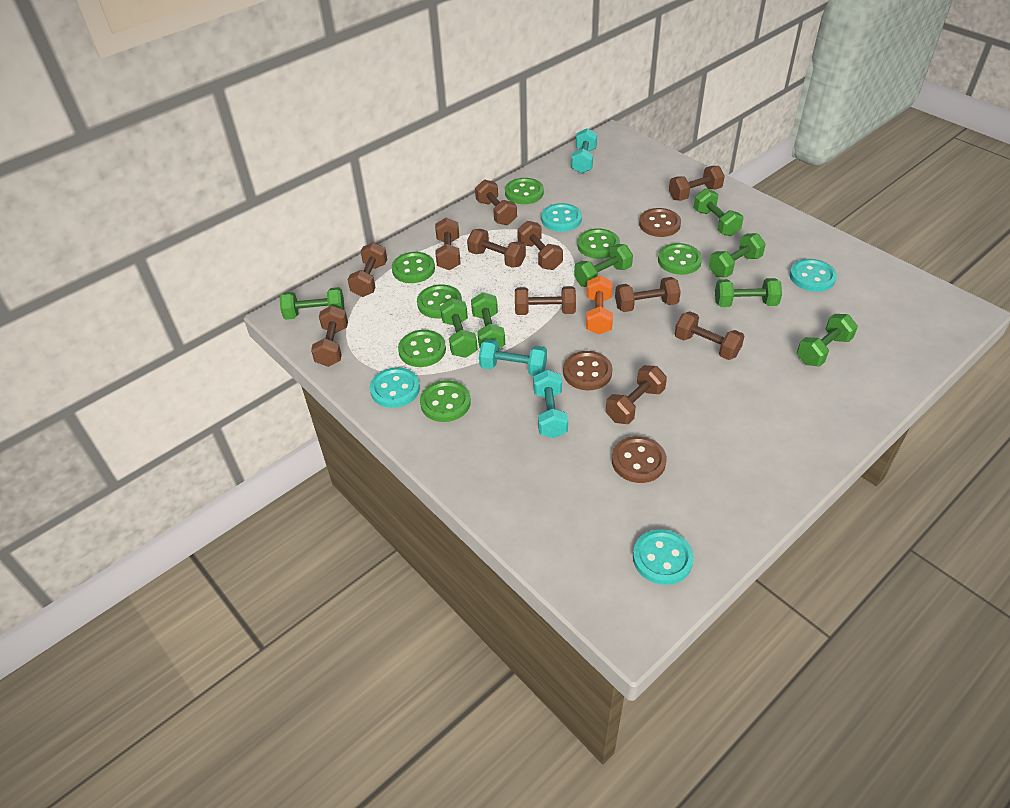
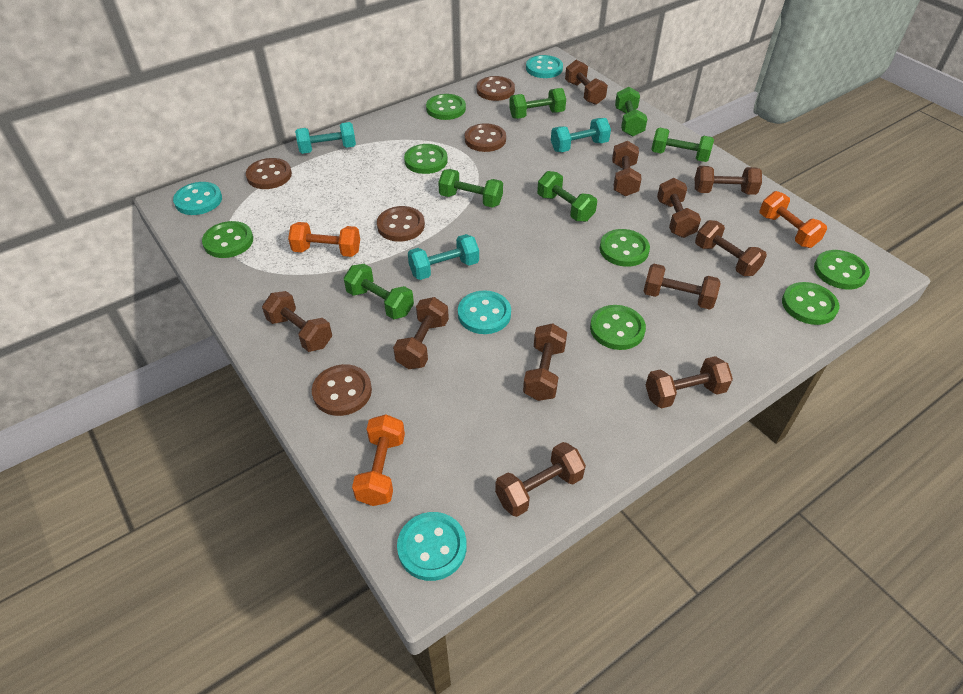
brown button: [563,351,612,390] [612,436,667,483] [639,208,681,237] = 3 -> [246,158,292,189] [312,364,372,416] [377,206,425,242] [465,123,506,152] [477,76,515,101] = 5
green dumbbell: [280,287,345,320] [440,298,478,358] [471,292,505,348] [574,244,633,287] [694,188,743,236] [709,233,766,277] [715,278,782,307] [797,314,858,366] = 8 -> [344,264,414,319] [438,169,503,208] [509,88,566,119] [537,171,597,222] [615,87,647,137] [651,128,714,162] = 6
orange dumbbell: [586,276,613,335] = 1 -> [288,222,360,257] [352,414,405,506] [760,191,827,248] = 3

